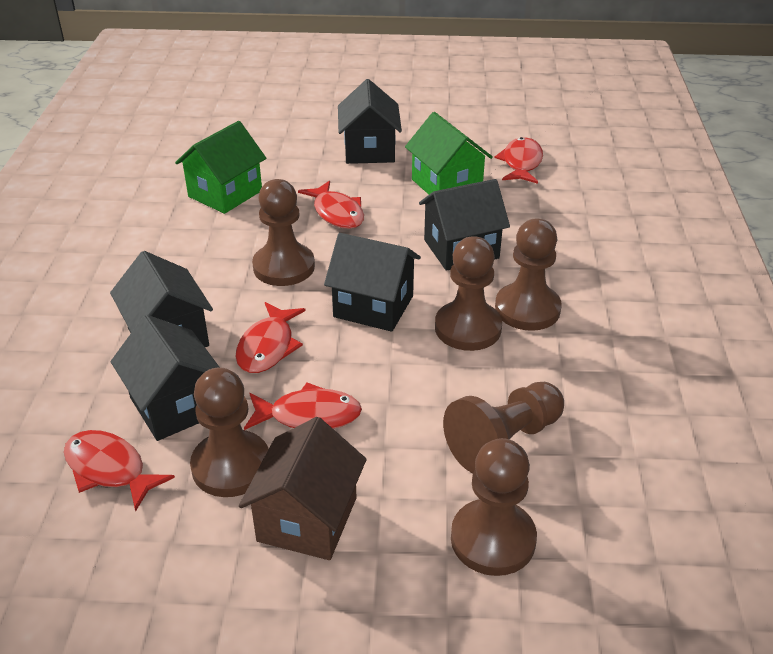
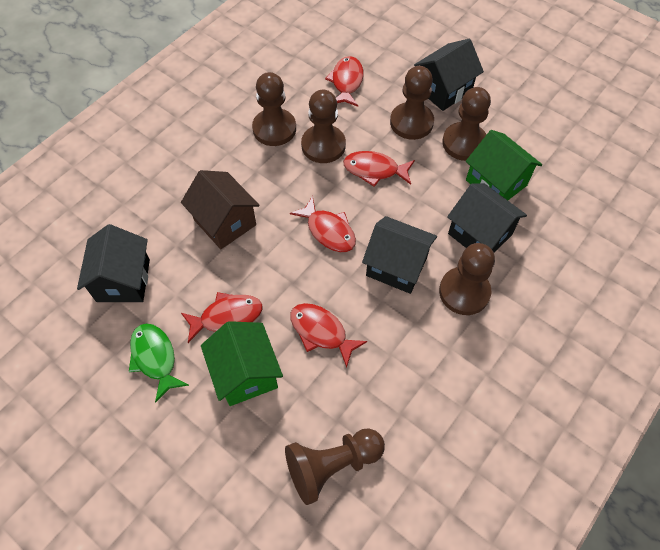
black house: [110,251,213,347] [111,315,219,441] [324,233,421,332] [338,79,402,164] [419,179,510,271] = 5 -> [77,224,150,302] [362,216,437,294] [414,39,484,111] [447,183,527,252] = 4
green fish: none = 0 -> [129,323,189,403] = 1

